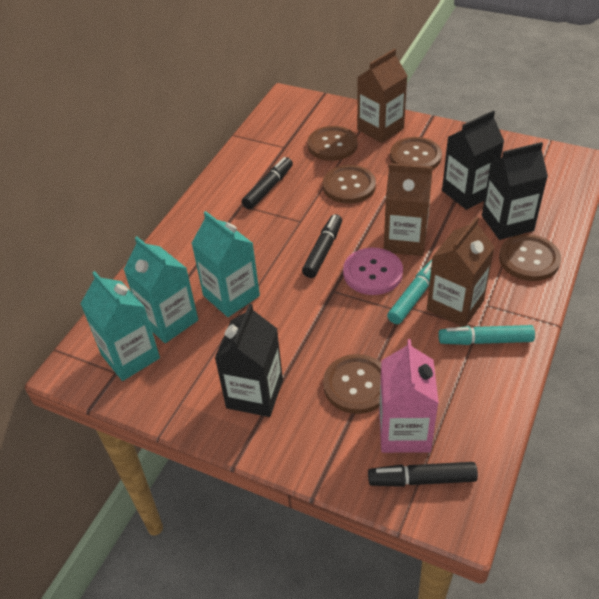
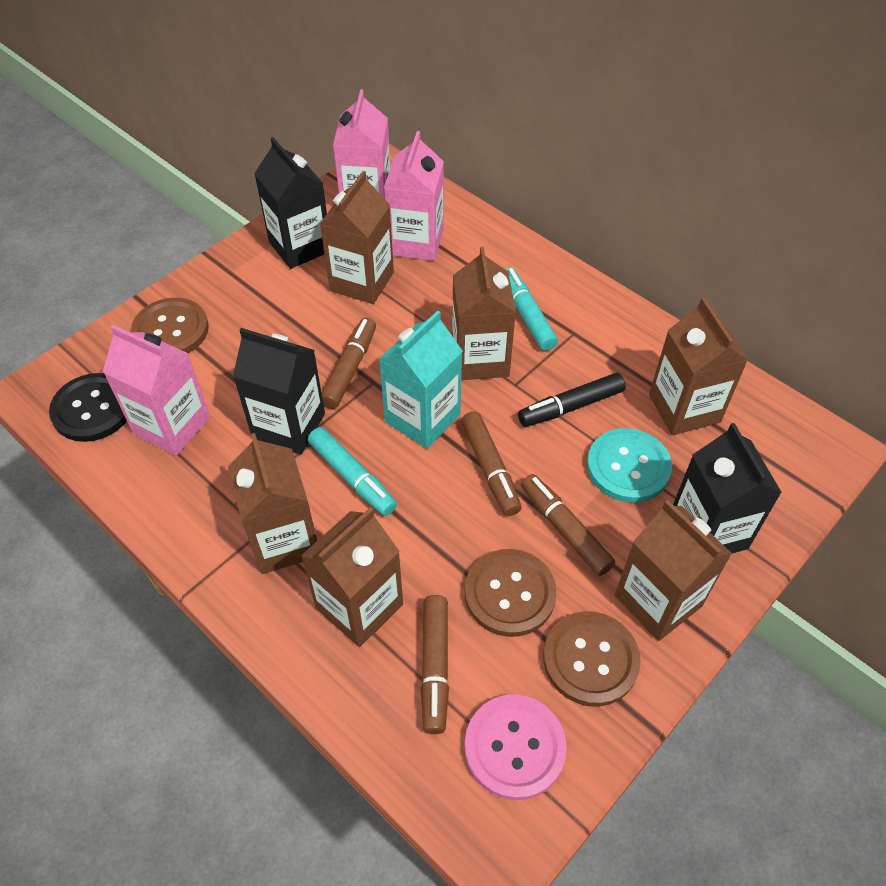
black button: none = 0 -> [49,373,127,442] = 1
black marker: [242,157,293,209] [302,214,342,278] [368,462,478,487] = 3 -> [518,373,626,427] = 1
brown button: [307,126,357,161] [323,165,376,204] [323,354,381,414] [390,137,442,170] [499,234,561,281] = 5 -> [131,298,209,353] [465,549,557,637] [543,611,641,707] = 3
brown carton: [357,49,407,143] [384,163,433,256] [427,217,495,327] = 3 -> [228,433,317,574] [301,507,403,647] [320,171,394,304] [452,247,516,380] [615,500,732,641] [649,297,748,435] = 6
brown marker: none = 0 -> [322,318,376,409] [421,595,449,734] [461,411,522,516] [521,474,615,576] = 4
pink carton: [379,339,439,453] = 1 -> [103,325,210,456] [333,89,391,199] [384,131,444,261] = 3
turquoise button: none = 0 -> [587,428,672,503] = 1
turquoise carton: [80,271,160,381] [124,237,198,343] [191,211,260,317] = 3 -> [379,311,462,449] = 1

